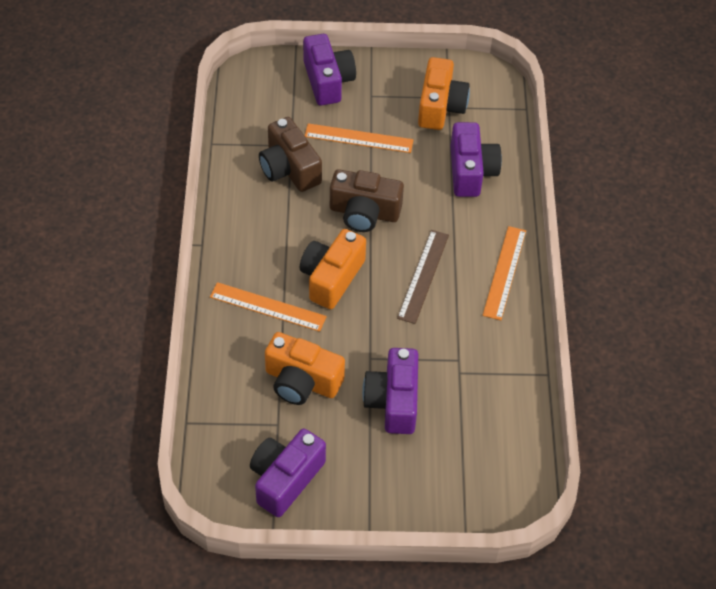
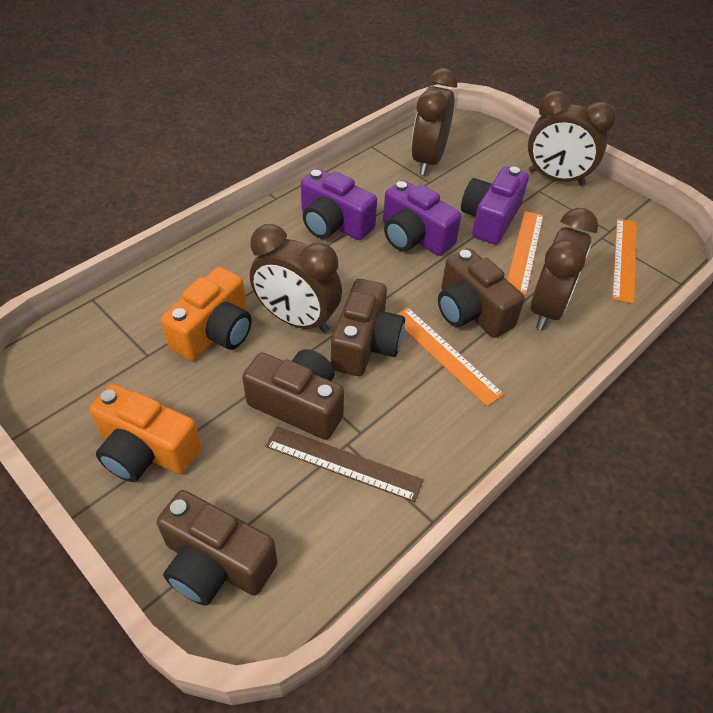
brown camera: [259,117,322,192] [330,169,404,232] = 2 -> [157,490,278,606] [242,349,344,440] [331,279,405,376] [438,248,525,338] = 4
brown clock: none = 0 -> [250,224,342,333] [411,68,457,175] [528,91,616,186] [530,208,598,330] = 4
orange camera: [265,332,345,405] [300,229,366,309] [418,57,470,130] = 3 -> [89,384,201,482] [161,267,252,361] = 2
purple camera: [250,429,326,517] [303,34,356,105] [362,348,418,434] [451,122,502,197] = 4 -> [301,169,377,240] [383,180,461,256] [461,167,529,244] = 3

